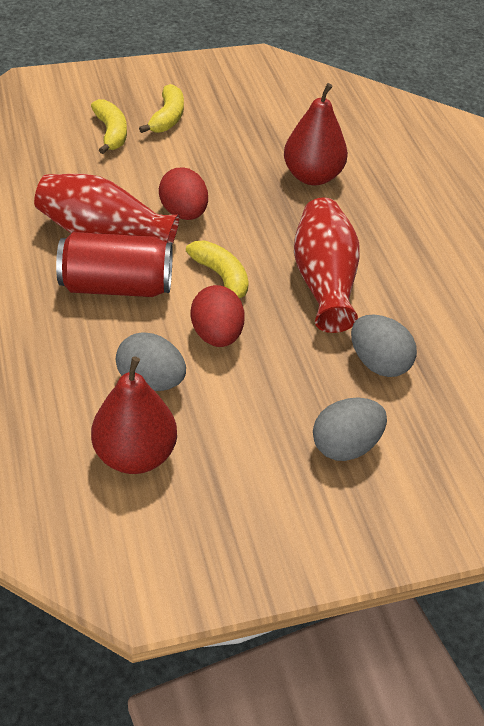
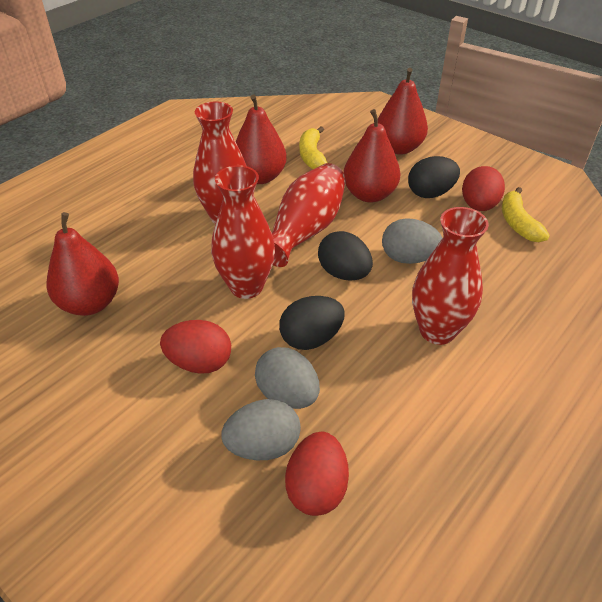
black egg: none = 0 -> [279,296,345,350] [318,231,373,281] [408,156,460,198] = 3
red can: [56,232,173,297] = 1 -> none = 0
red egg: [159,168,208,220] [191,285,245,347] = 2 -> [160,320,231,374] [285,432,349,516] [462,166,505,211] = 3
red pear: [91,357,177,474] [284,83,348,186] = 2 -> [47,212,119,316] [236,95,287,184] [344,109,400,203] [378,68,428,155] = 4
red vase: [34,174,180,244] [294,198,360,333] = 2 -> [193,101,247,224] [211,165,275,299] [272,163,346,267] [412,207,489,345] = 4
yellow banana: [91,99,127,154] [139,84,184,133] [186,241,249,299] = 3 -> [299,126,327,169] [502,187,550,242] = 2

